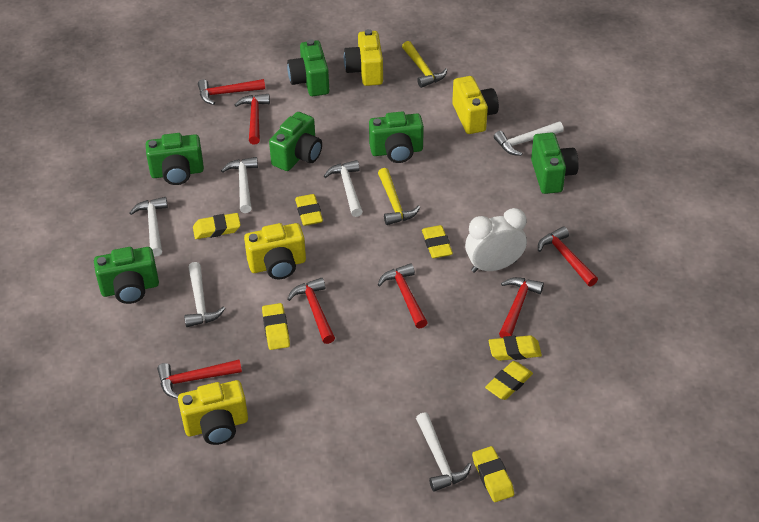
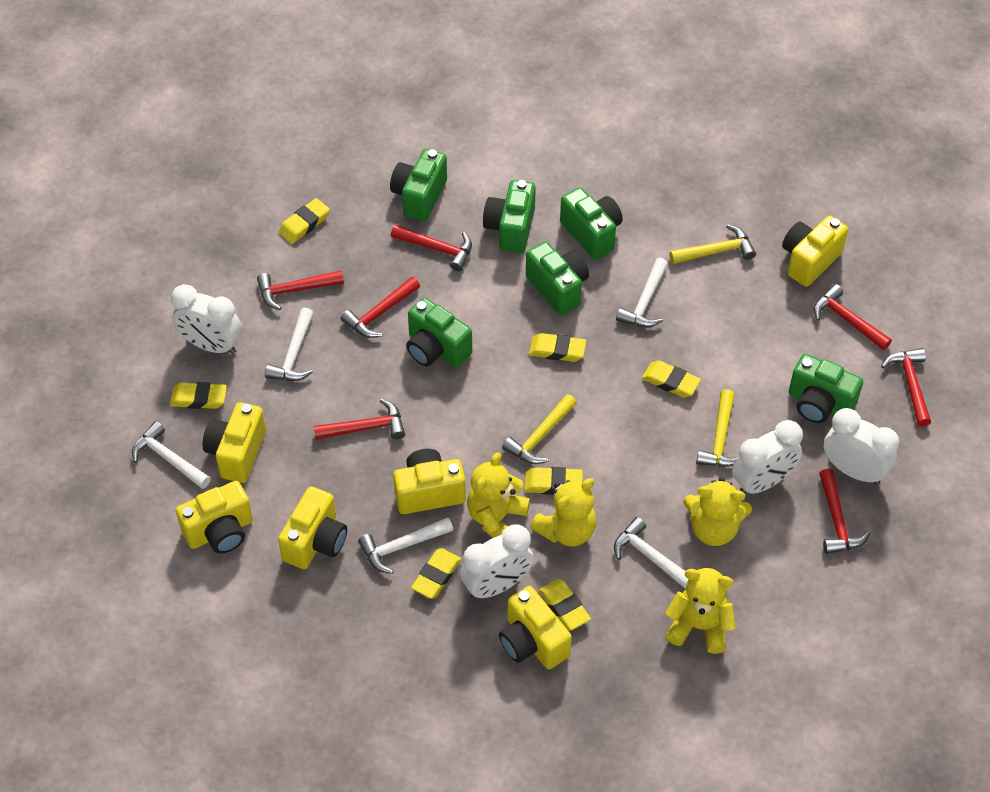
white clock: [465,208,527,273] = 1 -> [171,284,241,354] [460,524,534,599] [732,420,803,494] [824,408,899,484] = 4
white hammer: [130,197,168,256] [184,262,225,327] [221,157,258,213] [324,160,363,217] [416,412,471,492] [494,122,564,156] = 6 -> [132,421,211,489] [265,307,313,381] [358,517,453,574] [614,517,688,589] [616,258,668,328] = 5
yellow camera: [178,380,248,445] [244,223,306,279] [344,29,383,86] [452,76,499,134] = 4 -> [176,481,253,554] [203,402,266,483] [278,486,347,569] [393,449,466,514] [499,586,572,669] [782,216,848,287] = 6
yellow hammer: [378,168,420,225] [402,41,447,88] = 2 -> [502,394,577,464] [670,224,756,264] [696,389,738,467] = 3
yellow teddy bear: none = 0 -> [467,452,530,538] [530,478,597,546] [666,568,735,654] [683,478,752,546] = 4

